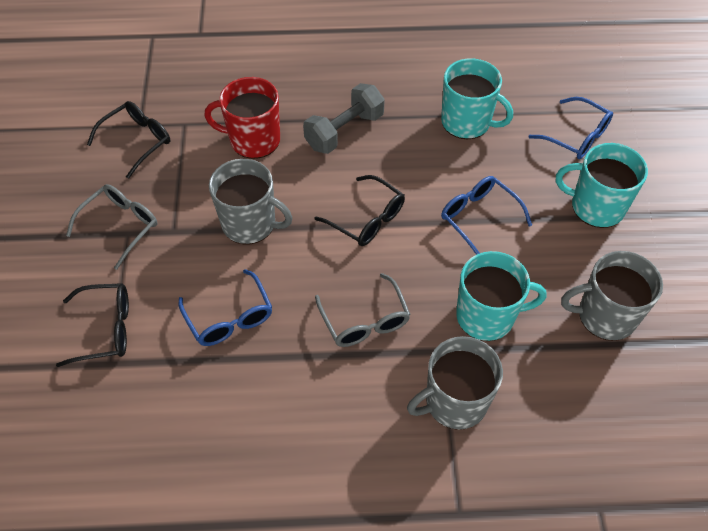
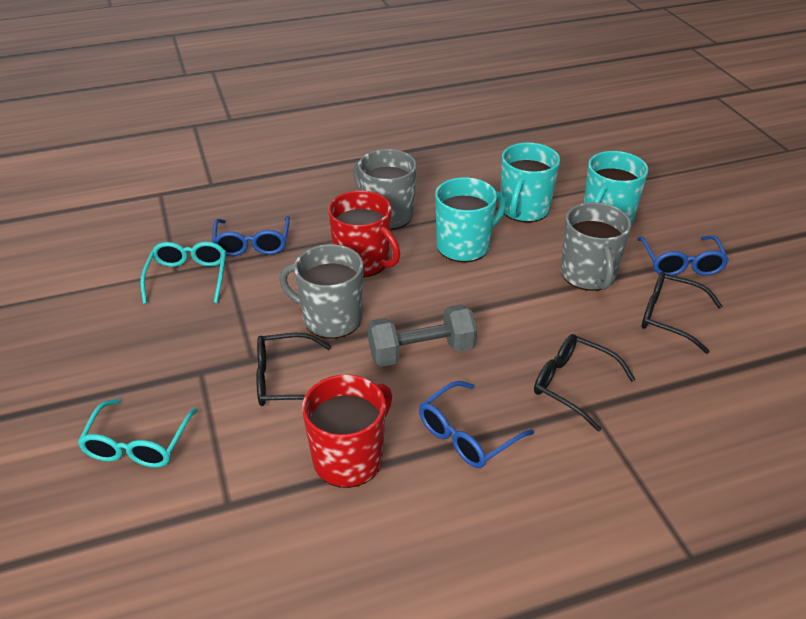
grey glasses: [66,184,157,270] [315,273,411,347] = 2 -> none = 0
red mug: [204,77,280,159] = 1 -> [302,374,392,488] [328,191,400,277] = 2
turquoise glasses: none = 0 -> [77,399,198,468] [140,241,226,304] = 2

